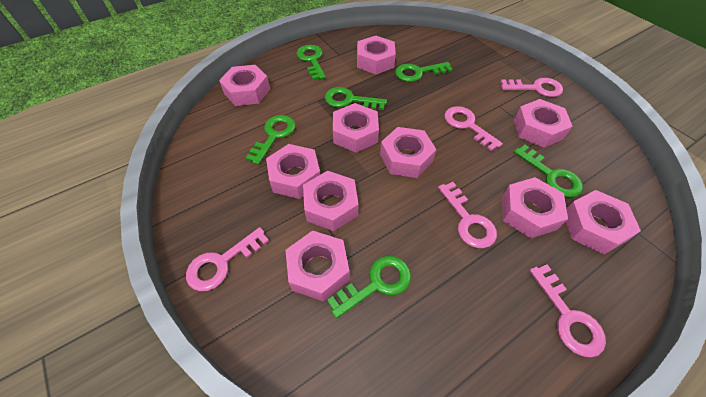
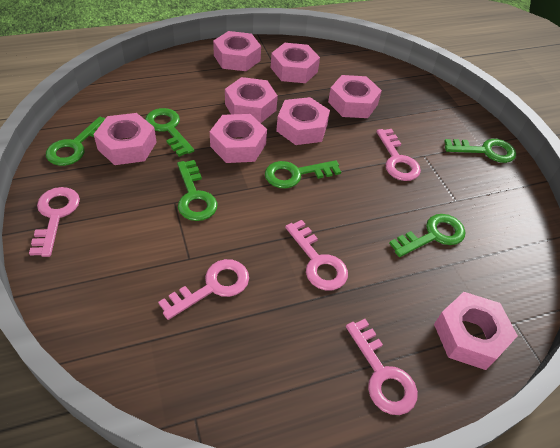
pink nut: [219,65,270,106] [266,144,320,199] [285,230,350,302] [303,171,358,231] [333,103,379,153] [357,36,396,74] [380,127,437,178] [502,177,568,238] [514,99,573,148] [566,190,641,254] = 10 -> [93,113,157,165] [210,114,267,163] [213,31,261,71] [225,77,278,123] [271,43,320,83] [276,97,330,145] [328,75,382,118] [434,292,518,370] = 8

